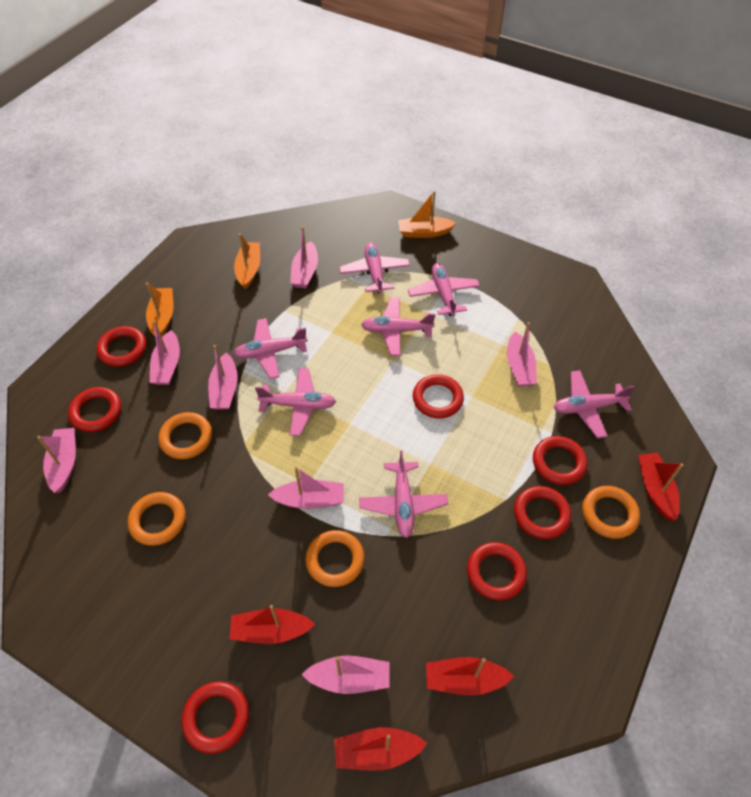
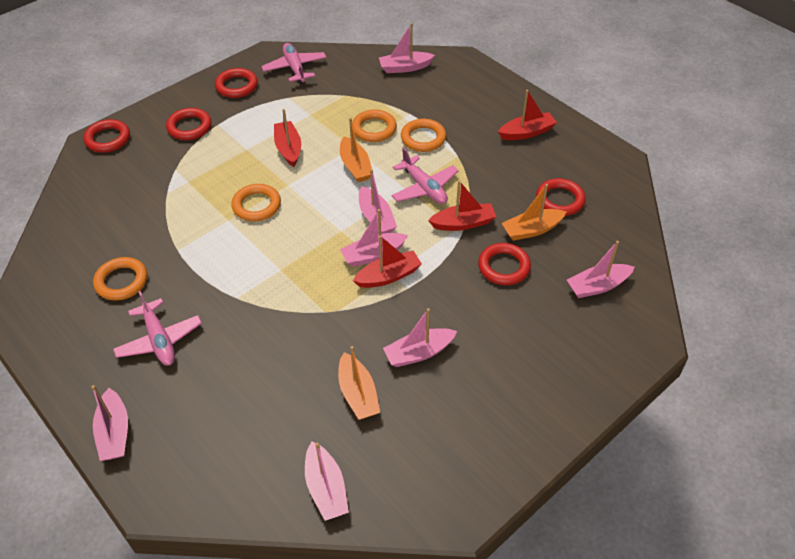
pink plane: [233,318,308,379] [255,368,336,436] [339,242,410,294] [359,450,448,538] [361,297,435,356] [408,263,480,316] [553,370,634,438] = 7 -> [113,291,202,366] [261,43,327,84] [392,147,459,204] = 3
red ring: [68,387,121,432] [96,326,146,367] [181,681,249,754] [413,374,464,419] [467,542,527,600] [514,486,571,539] [533,436,588,485] = 7 -> [83,119,130,153] [166,108,211,140] [215,68,258,98] [478,243,531,285] [536,178,586,216] = 5

